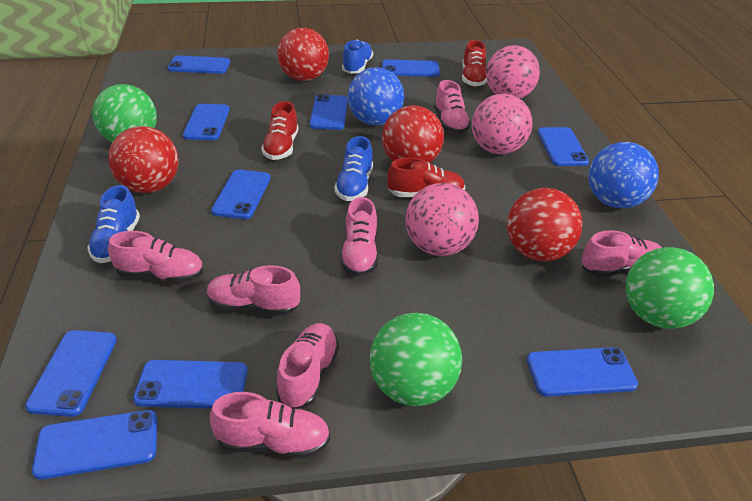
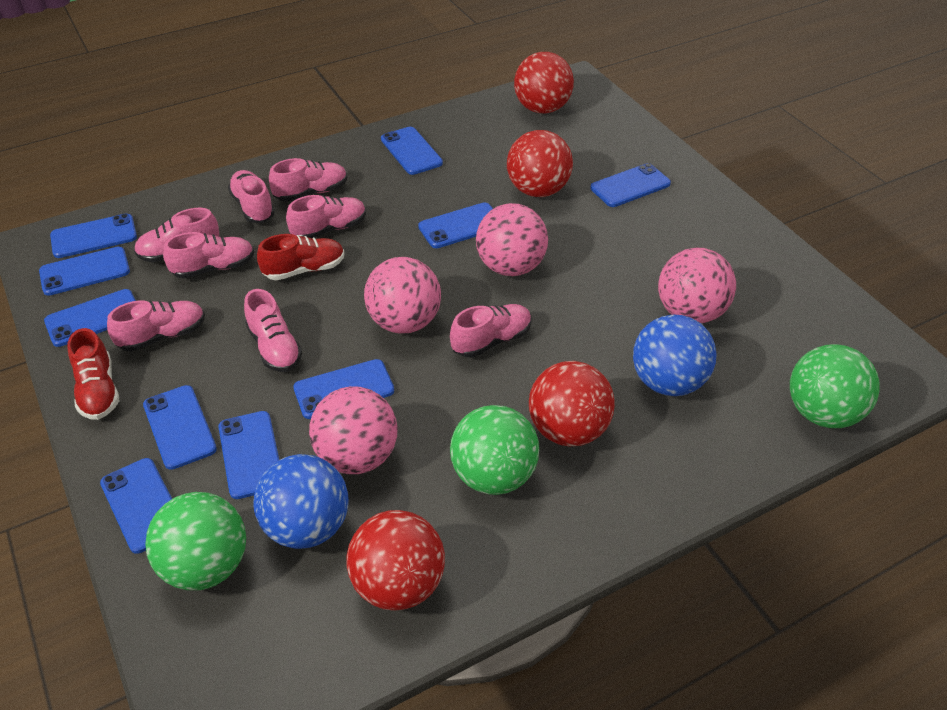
blue shoe: [87,185,140,263] [334,136,373,201] [342,40,373,74] = 3 -> none = 0
pink ball: [405,183,479,256] [472,94,532,154] [486,45,540,99] = 3 -> [309,386,398,474] [364,257,441,334] [476,203,548,276] [658,247,736,323] = 4
pink shoe: [108,231,204,283] [207,265,300,316] [210,392,330,459] [276,323,339,409] [340,197,378,277] [434,80,471,134] [581,230,662,277] = 7 -> [107,300,205,352] [134,208,219,262] [163,232,254,279] [228,170,275,223] [244,289,302,372] [269,158,347,202] [286,195,366,239] [450,304,532,358] = 8
red shoe: [261,101,298,160] [387,158,465,197] [462,40,487,87] = 3 -> [67,328,119,420] [257,234,345,280] = 2

